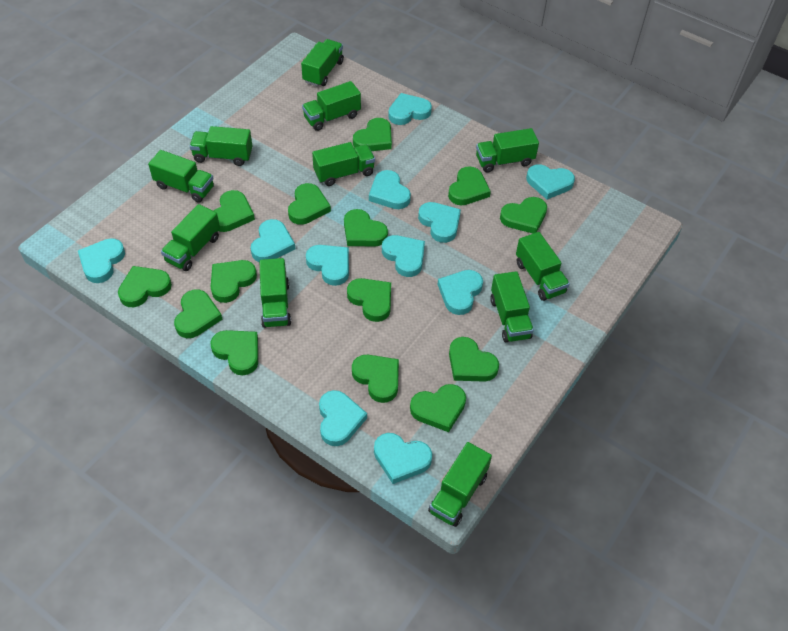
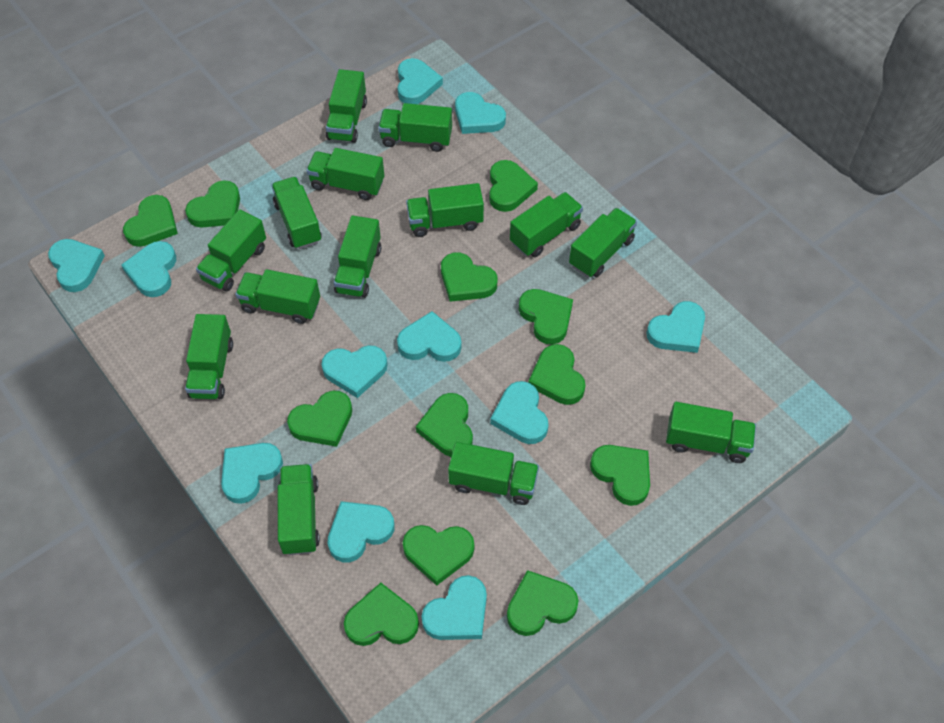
green heart: [118,266,172,307] [174,289,223,338] [210,330,258,375] [211,260,257,303] [214,190,255,232] [288,183,331,225] [344,209,388,246] [347,278,391,322] [352,355,399,403] [353,118,392,151] [410,384,466,432] [448,166,491,205] [449,337,499,382] [500,197,547,233] = 14 -> [123,195,178,247] [185,180,240,227] [287,391,352,447] [344,583,419,646] [403,525,474,586] [416,393,473,457] [441,252,497,302] [489,160,538,212] [507,570,579,636] [519,289,573,345] [528,344,586,405] [590,445,650,506] = 12
green truck: [148,150,214,203] [161,204,220,271] [190,126,252,166] [260,258,291,328] [301,39,344,87] [302,81,361,131] [312,142,375,186] [428,442,492,527] [476,128,539,173] [490,271,534,342] [516,232,570,301] = 11 -> [185,314,233,399] [196,209,266,292] [235,269,320,324] [271,177,322,249] [278,464,320,555] [306,148,384,200] [326,69,367,143] [334,215,381,298] [378,103,452,152] [406,183,484,237] [448,442,539,505] [510,192,583,257] [569,208,637,277] [666,402,756,463] = 14

